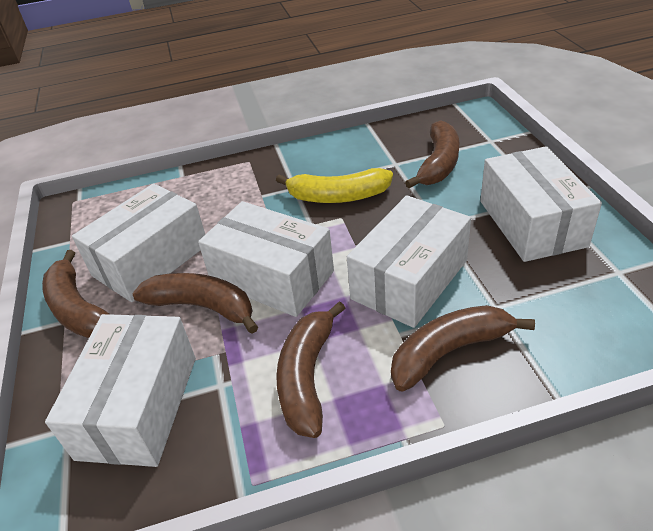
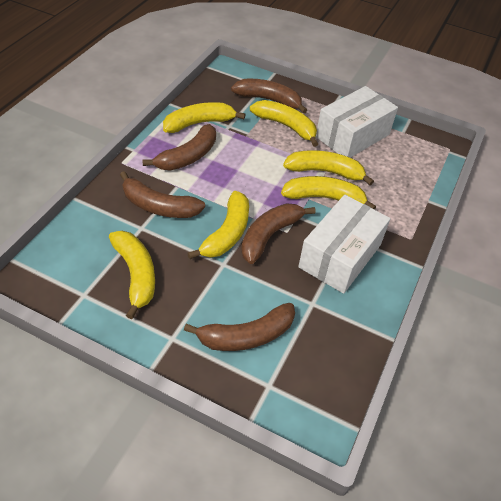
white box: [45,314,196,467] [72,183,205,302] [198,201,334,317] [347,195,471,328] [480,146,602,262] = 5 -> [298,195,391,294] [316,86,398,158] = 2
yellow banana: [276,168,393,203] = 1 -> [109,231,155,319] [163,102,246,133] [187,191,249,259] [250,100,318,147] [281,176,376,210] [283,150,374,185] = 6

